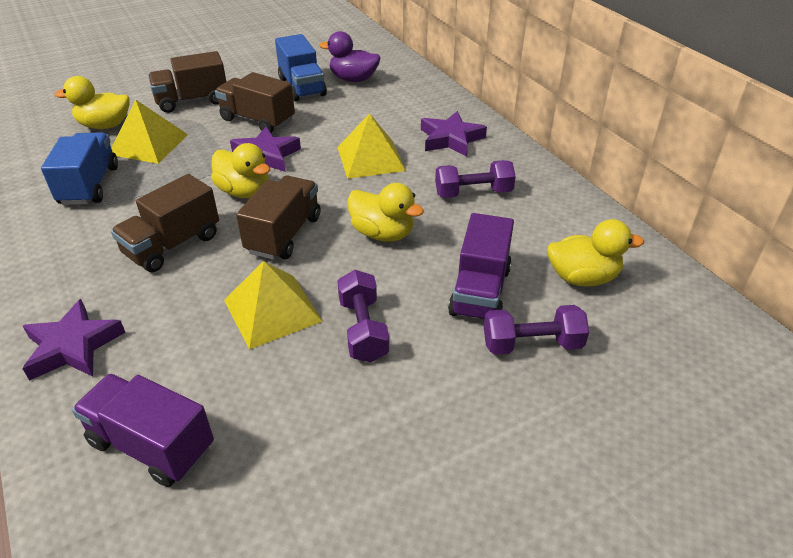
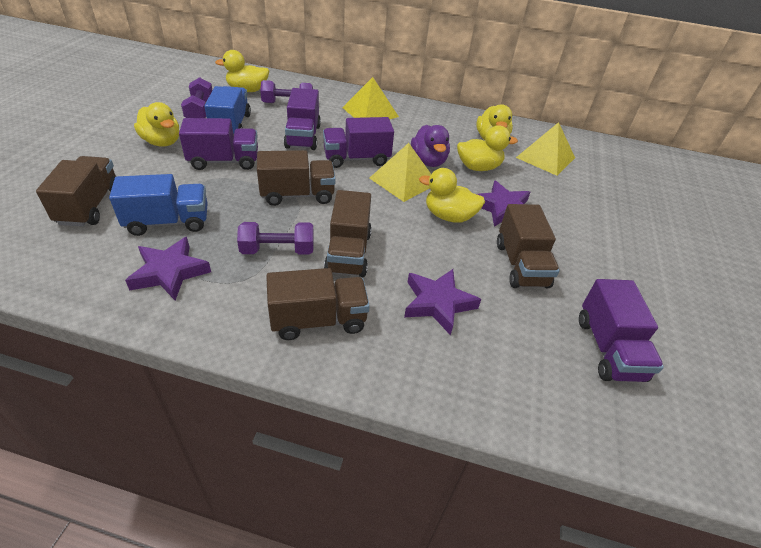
brown truck: [111,174,219,272] [148,51,226,113] [215,72,295,133] [236,175,320,260] = 4 -> [36,156,116,226] [257,150,335,206] [266,268,370,340] [324,190,372,277] [497,204,560,288] = 5
purple truck: [72,374,214,487] [448,213,514,320] = 2 -> [179,118,258,170] [284,88,321,150] [323,117,394,168] [579,279,664,382] = 4
yellow duck: [55,76,129,129] [211,143,270,198] [347,183,424,242] [547,219,644,287] = 4 -> [134,102,179,147] [215,50,269,92] [419,168,485,223] [457,125,518,171] [476,105,513,140] = 5

